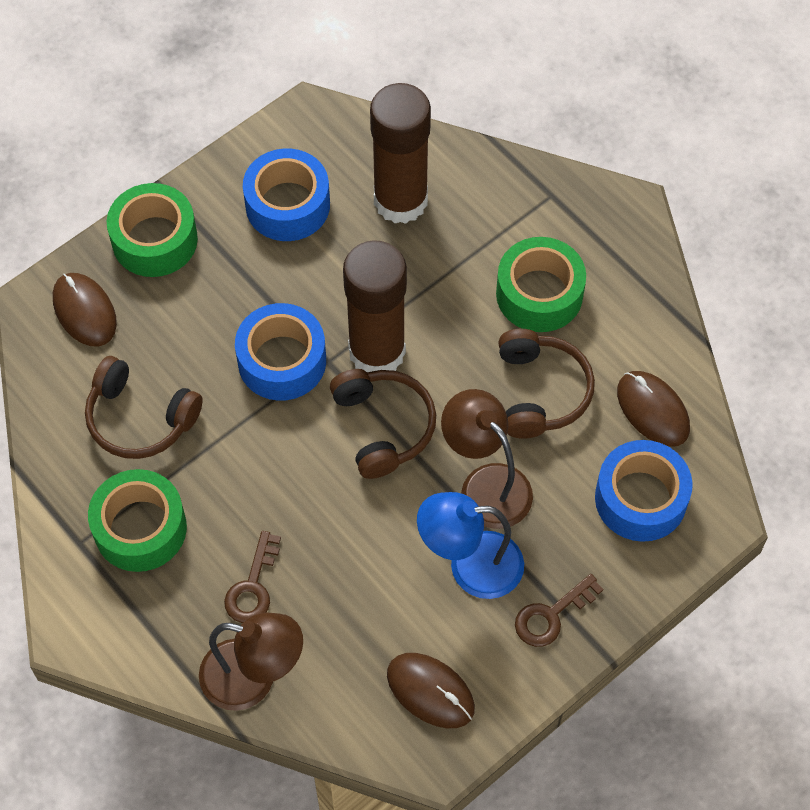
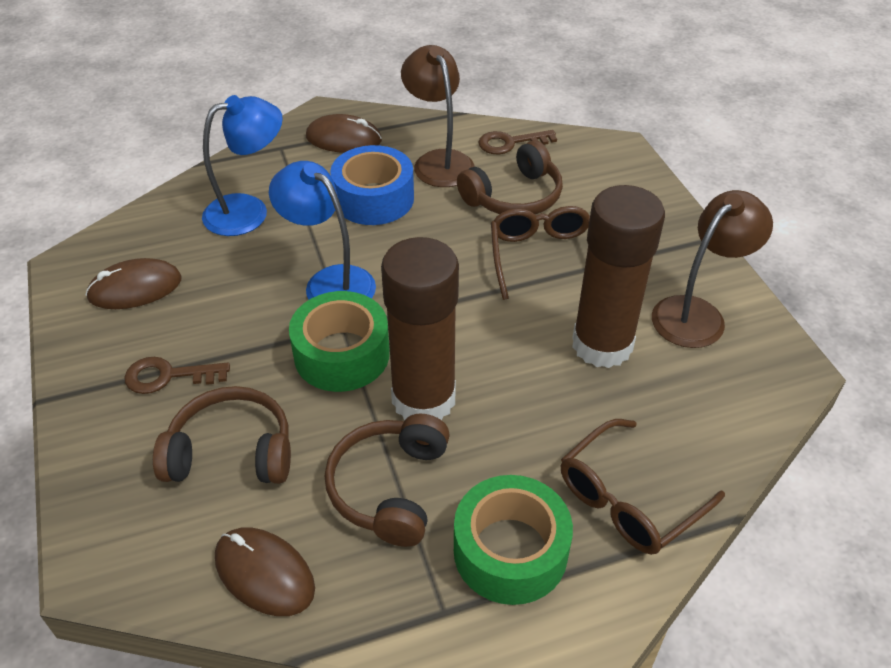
blue lamp: [417,492,524,599] = 1 -> [202,95,283,236] [269,161,376,300] = 2
blue tape: [235,303,326,401] [243,148,330,241] [595,440,693,542] = 3 -> [330,145,414,225] = 1
brown glasses: none = 0 -> [491,206,590,300] [561,419,725,555] = 2
green tape: [88,469,187,572] [107,183,198,277] [496,237,586,332] = 3 -> [289,291,390,392] [454,475,573,605] = 2

